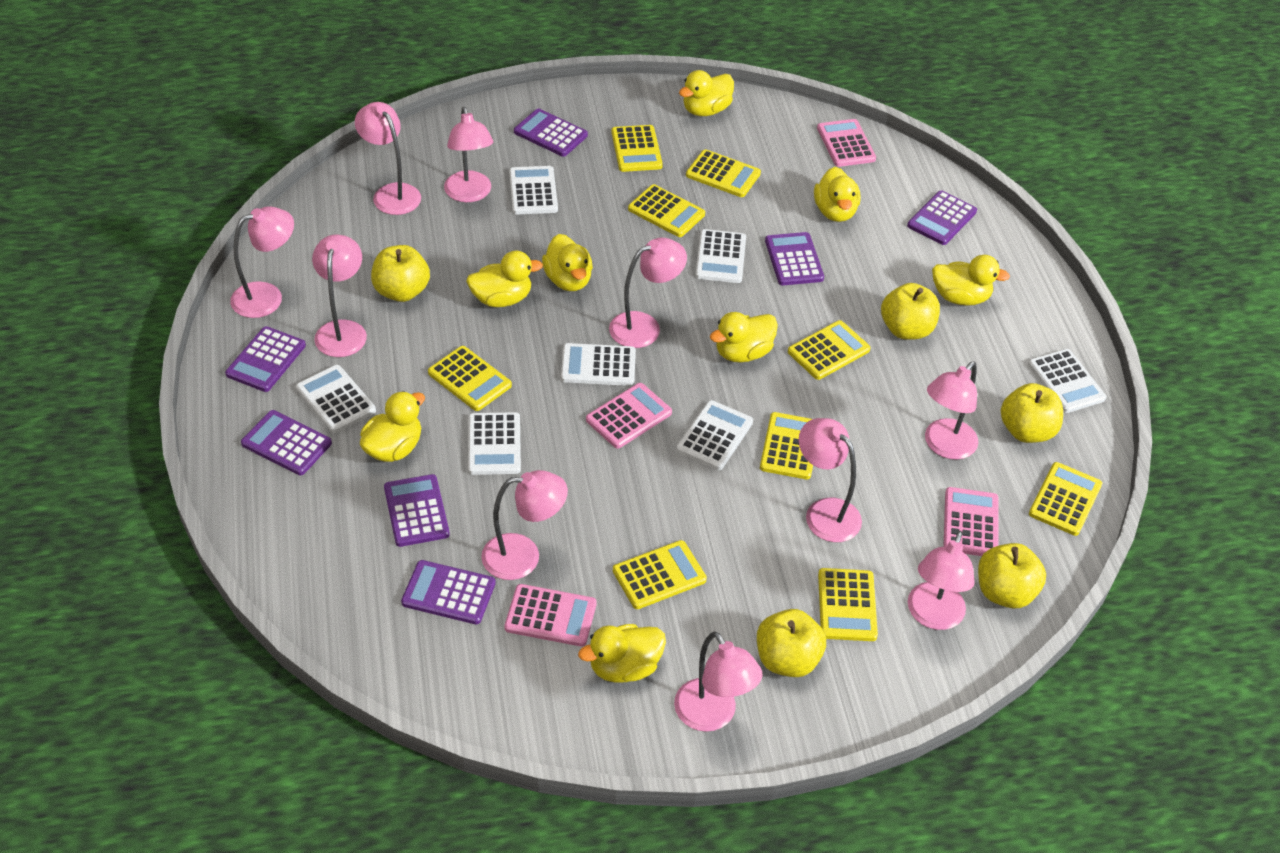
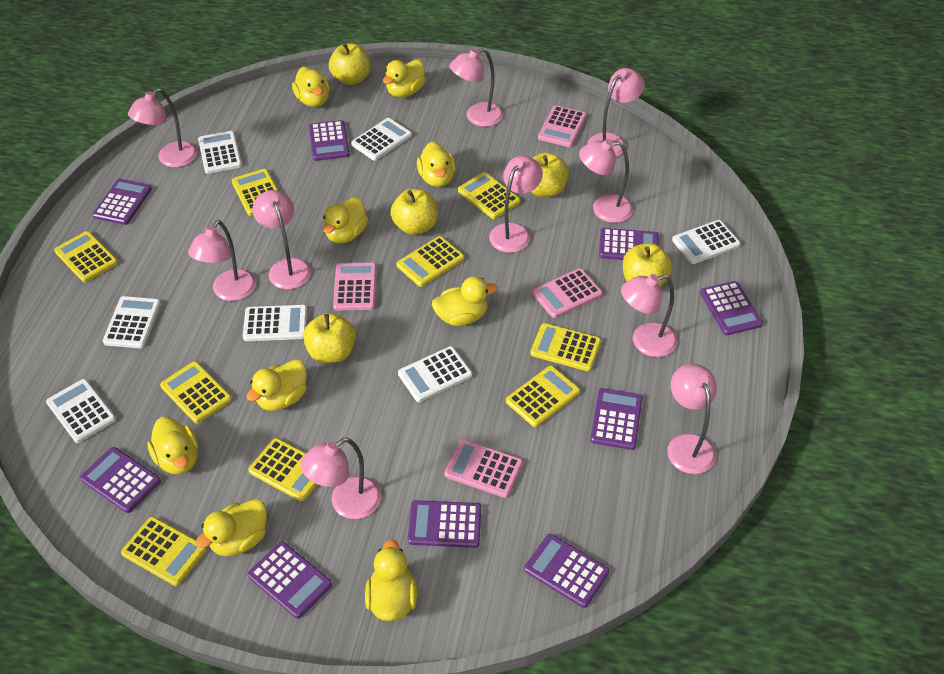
purple calculator: [225,326,306,392] [241,410,332,475] [384,474,450,547] [401,560,496,624] [514,109,588,157] [765,232,824,285] [907,190,977,245] = 7 -> [80,447,161,513] [93,179,152,225] [248,542,332,619] [309,120,349,161] [408,500,481,548] [524,534,610,608] [590,388,642,450] [599,228,658,260] [700,281,763,335] = 9
yellow duck: [360,391,425,462] [466,251,543,307] [542,234,593,291] [578,624,666,683] [679,70,734,116] [710,312,778,363] [814,167,861,222] [932,255,1010,306] = 8 -> [147,417,198,475] [196,499,267,557] [246,359,307,411] [292,66,330,107] [323,197,368,243] [365,539,417,621] [383,59,426,97] [417,141,456,187] [432,276,498,326] = 9

